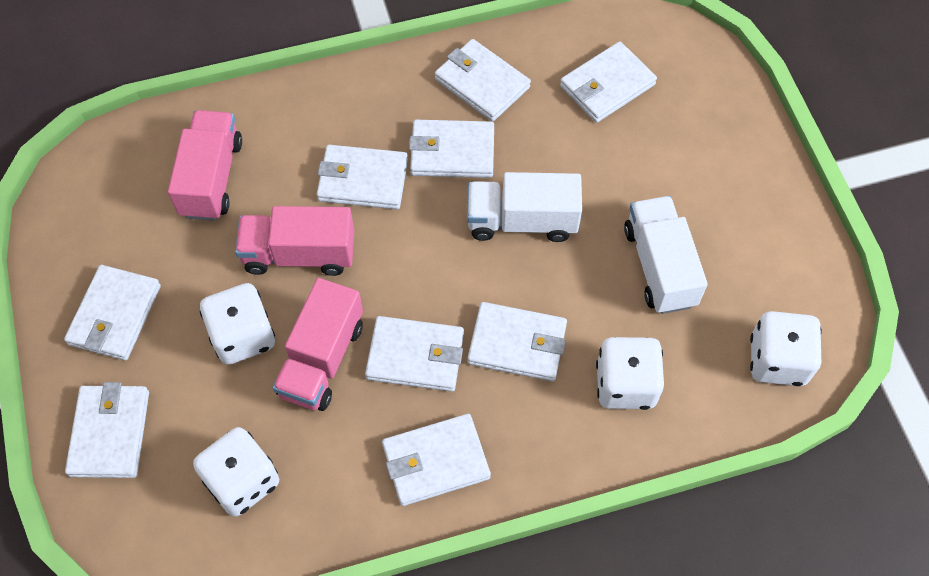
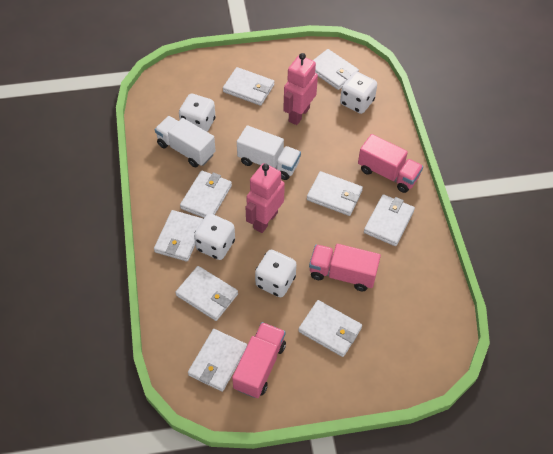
pink robot: none = 0 -> [245,163,285,233] [283,53,318,125] = 2

